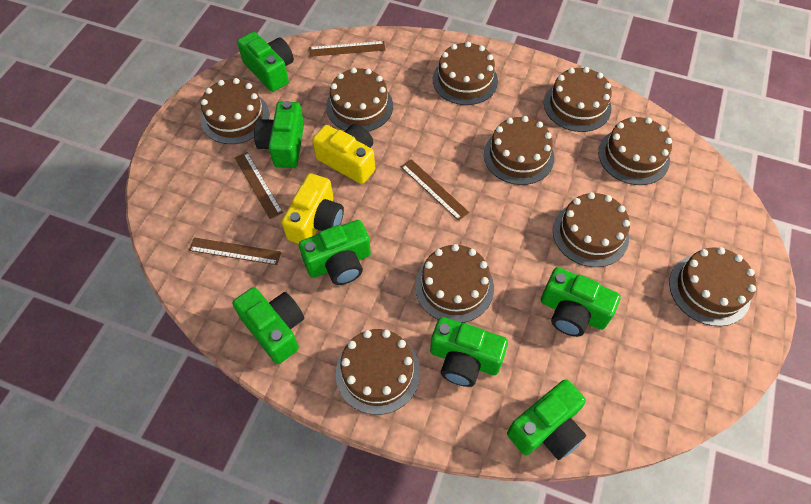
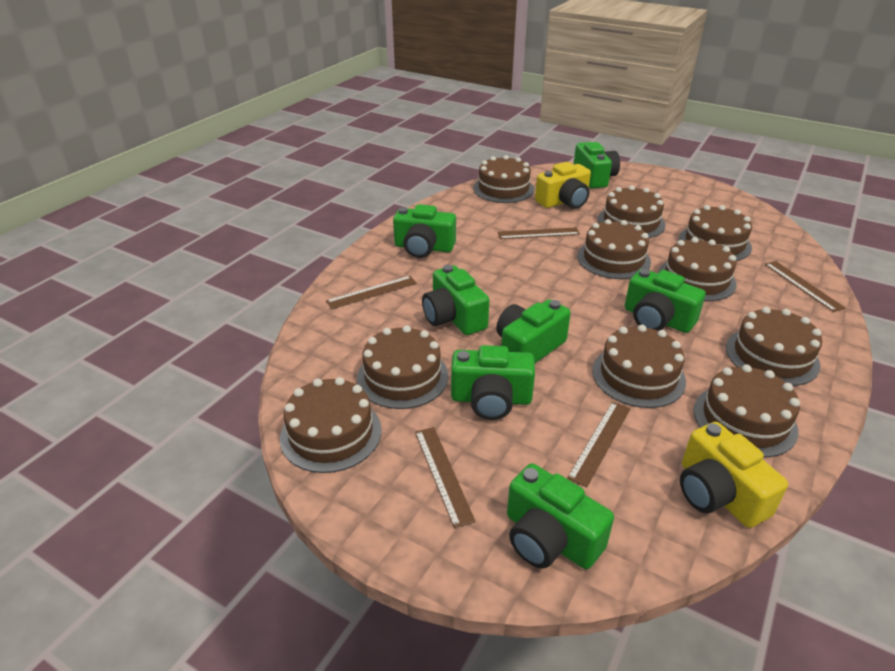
brown ruler: [189,237,281,265] [235,152,283,219] [309,41,385,57] [401,159,469,221] = 4 -> [326,276,417,309] [415,427,476,528] [498,227,580,239] [567,402,631,487] [764,261,846,312] = 5

